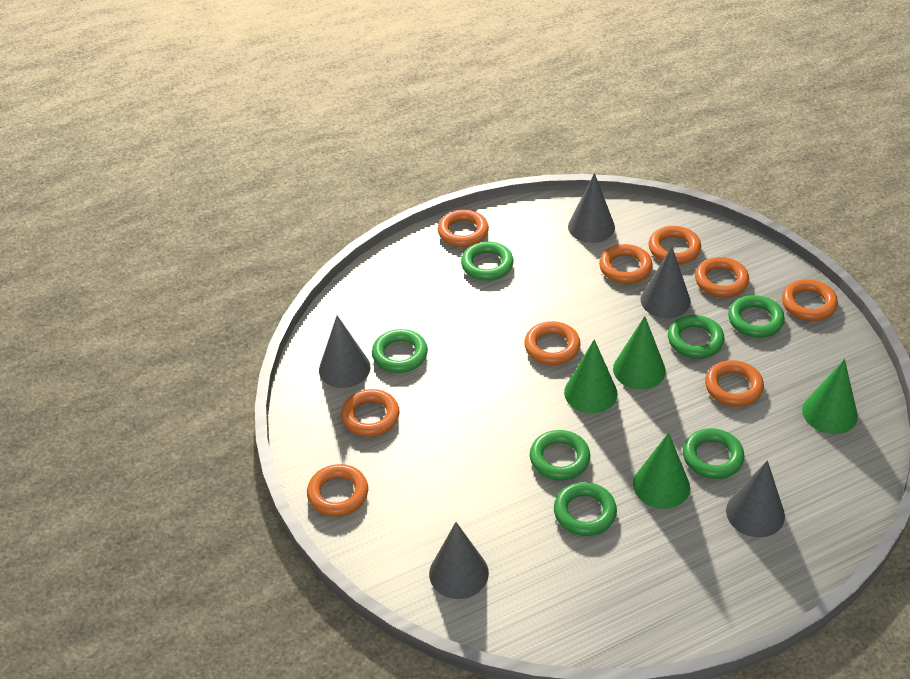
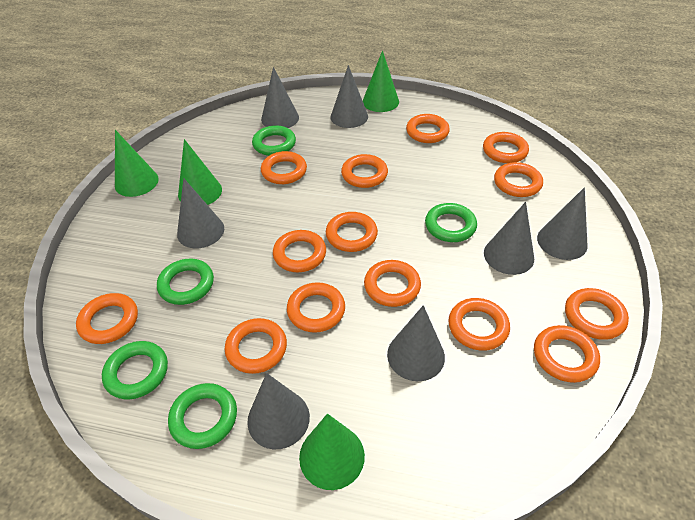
green ring: [372,329,428,373] [461,242,514,281] [530,430,590,480] [554,482,617,536] [668,315,724,359] [683,428,744,479] [728,295,785,338] = 7 -> [102,341,168,399] [157,259,214,305] [168,383,237,449] [252,125,296,156] [425,203,477,242] = 5
grey cone: [319,315,370,388] [429,522,489,599] [568,173,615,243] [640,247,691,318] [726,460,785,537] = 5 -> [177,178,224,249] [247,373,310,449] [261,67,299,128] [331,65,368,128] [387,305,445,381] [484,202,534,275] [537,187,588,260] = 7
orange ring: [307,464,368,516] [341,389,400,437] [438,210,489,247] [524,321,581,365] [599,244,653,284] [648,226,701,264] [695,257,749,297] [705,360,764,407] [782,279,838,321] = 9 -> [76,293,138,344] [225,318,287,374] [261,151,307,184] [273,230,326,272] [287,282,345,333] [326,212,378,252] [341,154,388,188] [364,260,421,307] [406,114,450,143] [448,298,510,351] [483,132,529,163] [494,162,543,197] [534,325,600,383] [565,288,629,340] = 14

